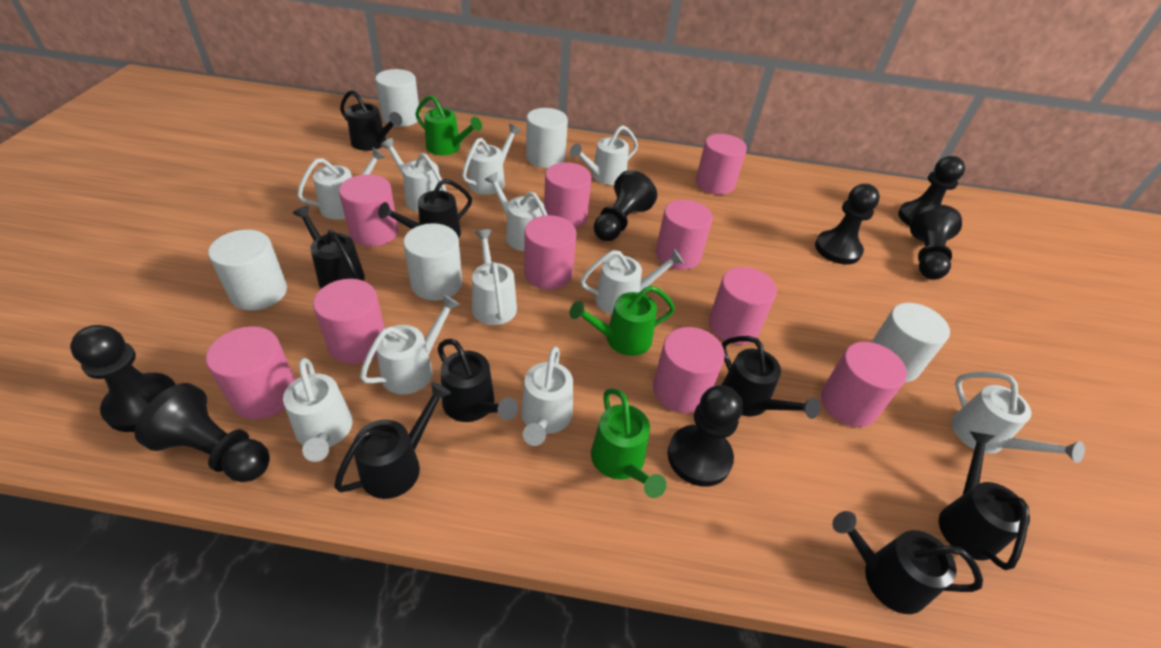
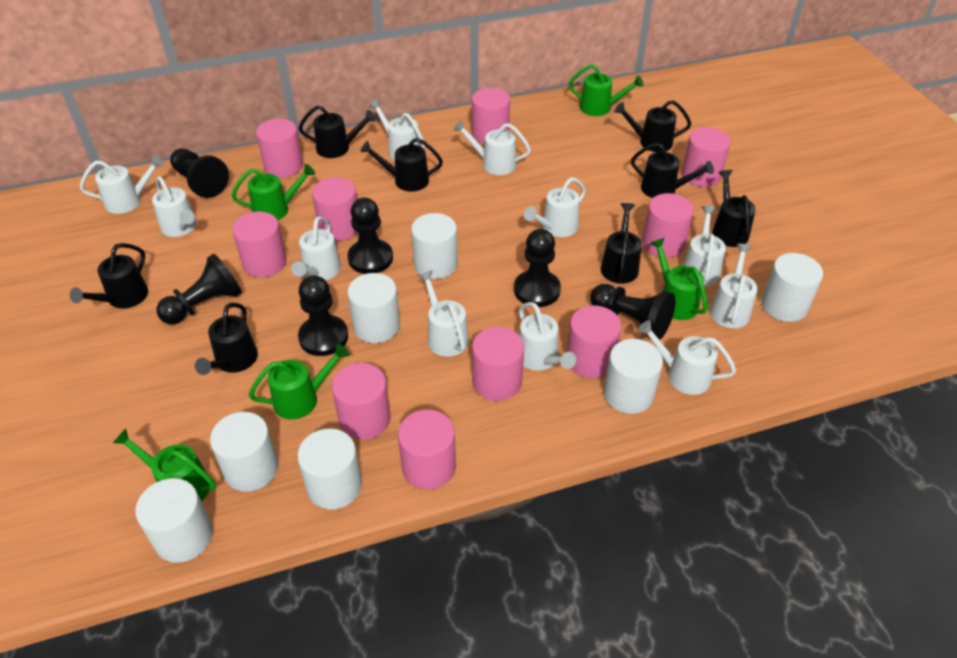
black pawn: [70,325,176,432] [134,383,270,482] [594,170,657,241] [667,385,743,487] [815,184,880,265] [898,156,965,226] [910,205,962,280] = 7 -> [157,254,242,324] [170,149,229,198] [298,275,348,356] [348,198,393,274] [514,229,561,307] [590,284,675,340] = 6
green watering can: [415,95,482,155] [570,286,675,356] [591,388,667,498] = 3 -> [113,429,216,501] [231,164,315,220] [249,344,349,420] [569,64,644,116] [651,238,708,320] = 5
white cylinder: [208,230,287,311] [375,69,420,127] [403,223,462,301] [526,108,568,168] [872,303,950,382] = 5 -> [135,478,213,563] [210,412,278,492] [297,429,362,510] [347,273,400,343] [411,213,458,279] [604,339,663,414] [761,253,823,322] = 7

